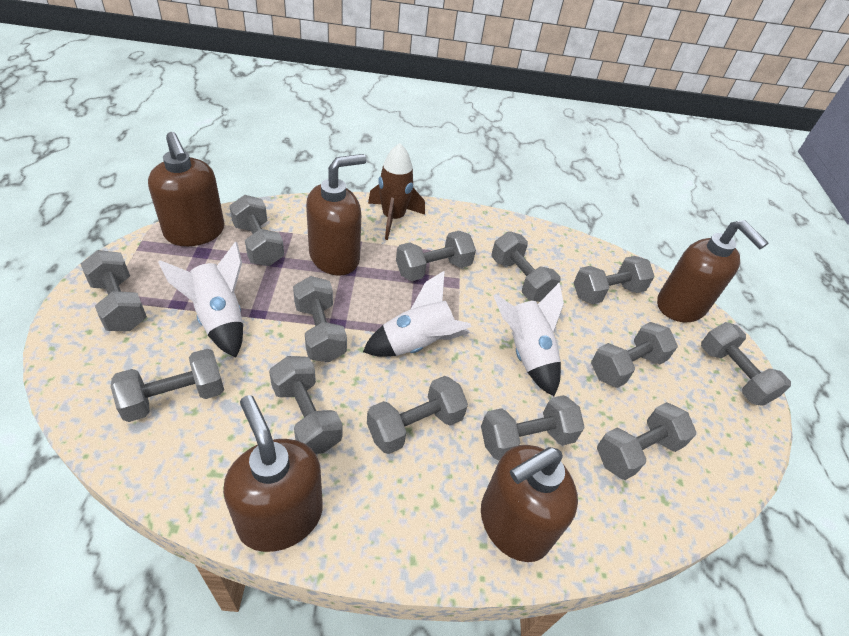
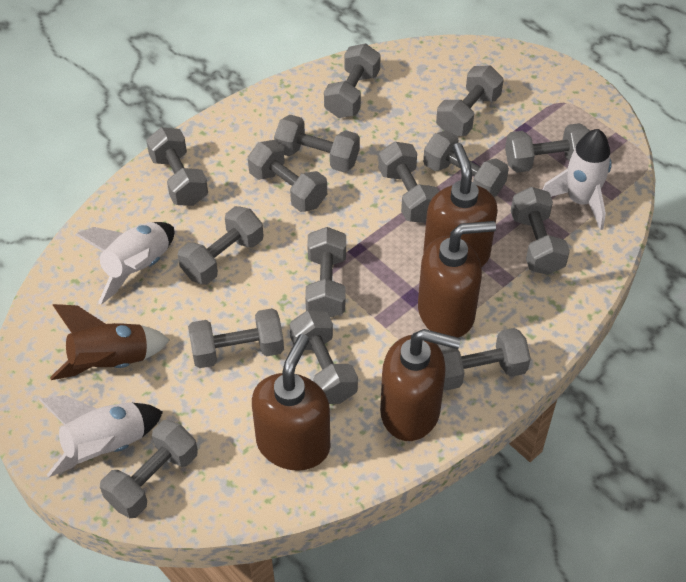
brown soap dispenser: [148,132,225,246] [223,395,323,552] [306,154,366,276] [481,445,578,562] [657,220,768,322] = 5 -> [252,334,330,471] [380,329,461,441] [418,221,496,338] [423,143,498,268] = 4
grey dumbbell: [81,250,147,331] [111,349,224,422] [229,195,284,266] [269,356,342,454] [293,276,347,362] [367,376,468,454] [396,231,476,281] [481,395,585,461] [491,231,561,302] [574,256,655,304] [591,322,678,388] [597,402,696,480] [701,322,791,406] = 13 -> [100,420,198,518] [146,127,208,206] [178,206,263,285] [188,308,284,368] [248,140,327,212] [274,115,360,172] [290,310,358,404] [305,227,346,317] [324,44,381,118] [378,141,439,223] [423,131,509,197] [436,65,504,136] [437,328,531,391] [505,123,590,173] [511,187,570,275] = 15

